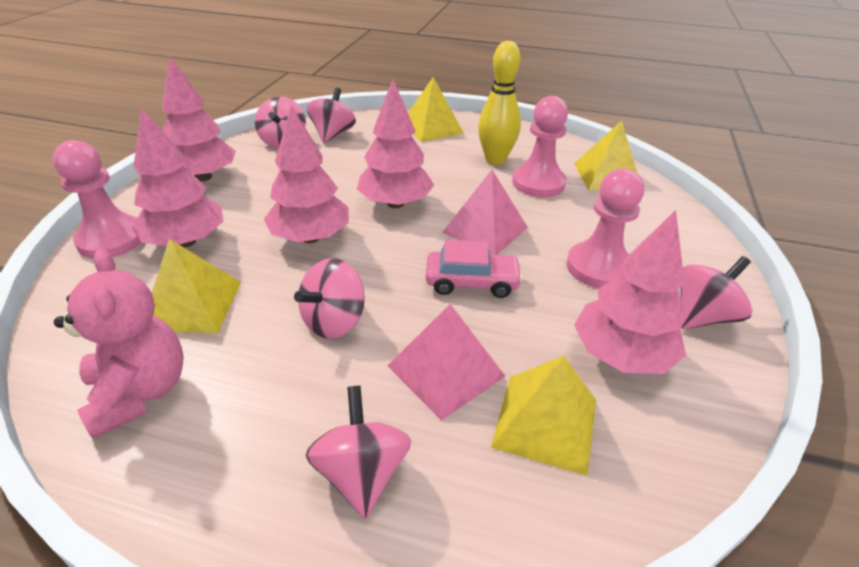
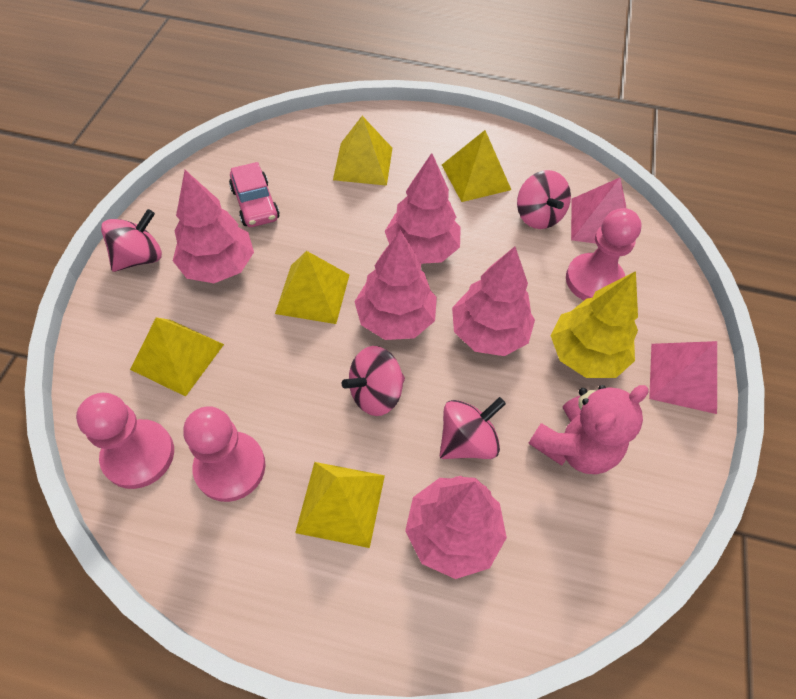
pink spinning top: [255,96,306,148] [294,258,365,339] [306,386,411,518] [307,88,356,143] [680,256,752,329] = 5 -> [101,209,162,272] [342,346,405,416] [440,397,506,459] [517,170,571,229] = 4
yellow bowling pin: [478,41,521,165] = 1 -> none = 0
yellow pyramid: [152,239,241,333] [408,77,464,142] [491,356,596,476] [574,121,638,190] = 4 -> [130,317,224,397] [275,251,350,324] [295,462,385,548] [333,116,392,186] [442,130,511,202] = 5
yellow tree: none = 0 -> [550,271,638,378] = 1

